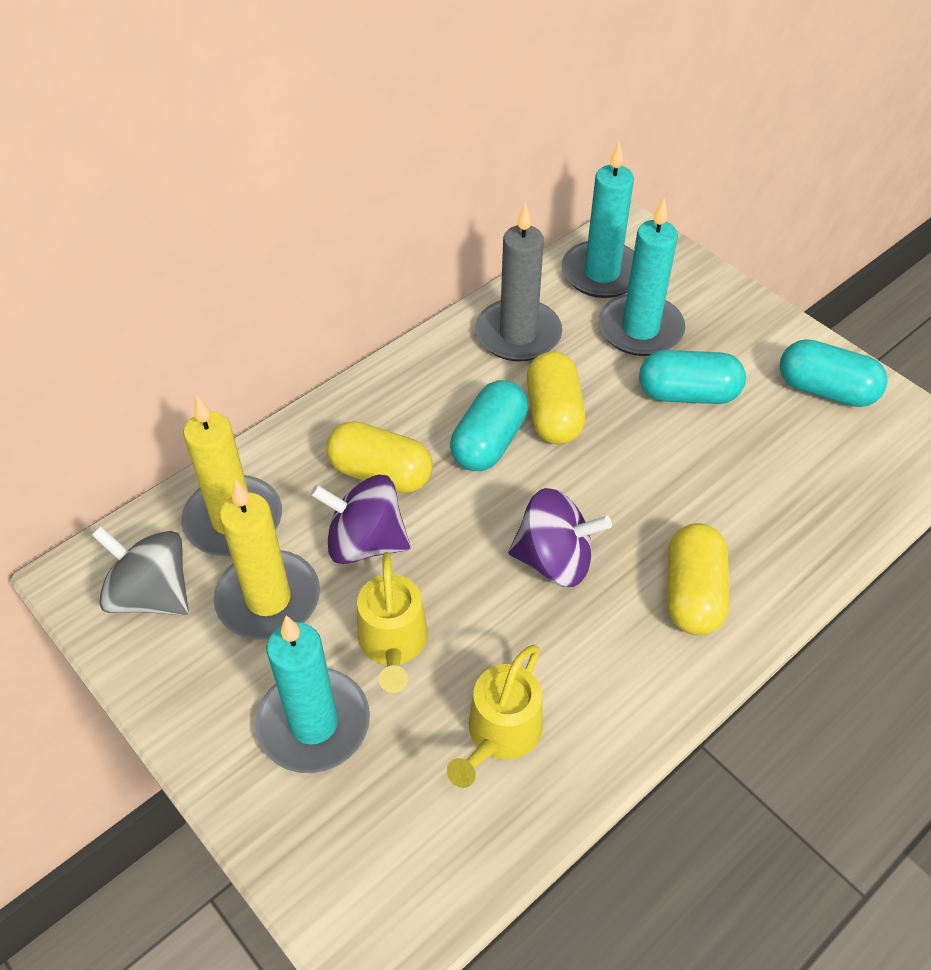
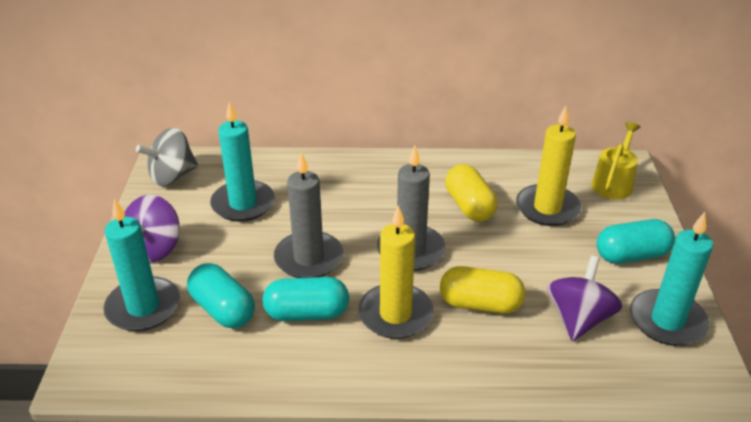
grey candle: [475,202,562,361] = 1 -> [274,152,343,278] [377,146,446,271] = 2
yellow capsule: [326,421,433,493] [527,352,585,445] [668,523,729,635] = 3 -> [440,266,526,314] [445,164,498,222] = 2
yellow watering can: [357,552,428,693] [447,645,543,788] = 2 -> [591,122,640,200] = 1

